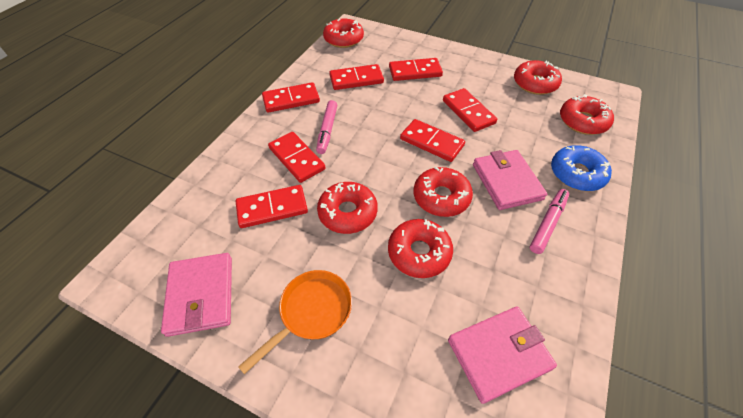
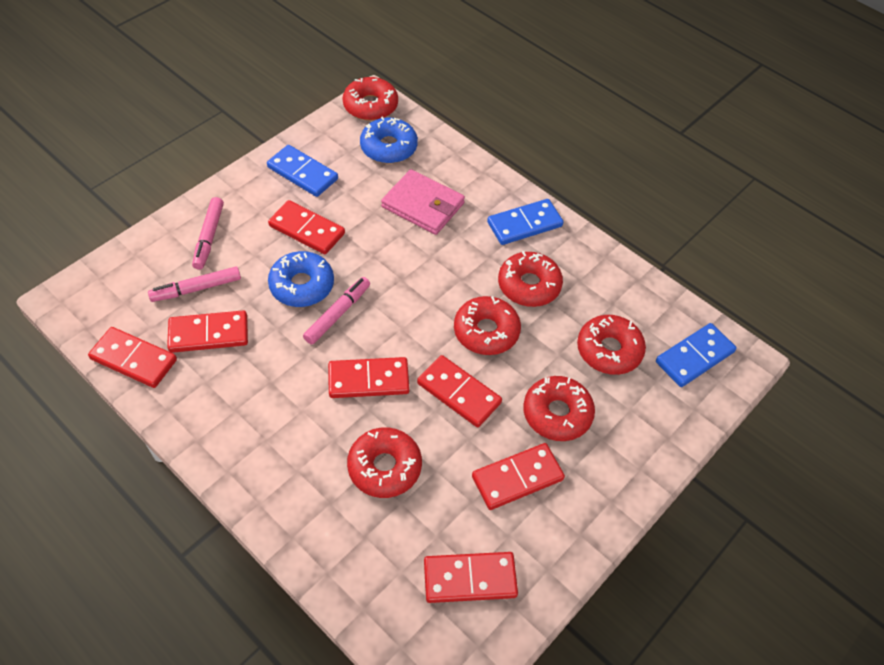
blue domino: none = 0 -> [267,145,338,197] [487,199,563,245] [656,323,737,387] = 3
blue donut: [551,145,612,191] = 1 -> [268,251,334,307] [360,116,418,163] = 2
orange pan: [238,270,352,374] = 1 -> none = 0
pink marker: [316,100,337,154] [530,189,569,254] = 2 -> [148,266,241,302] [192,197,224,270] [303,277,370,344] = 3
pink wallet: [161,253,232,337] [448,306,557,404] [473,150,547,210] = 3 -> [381,169,465,235] = 1

